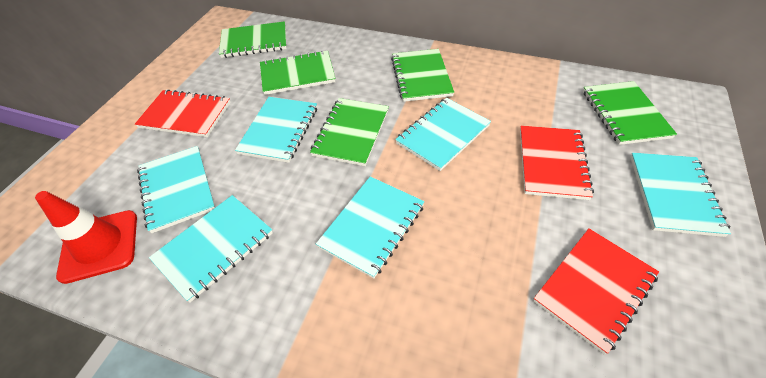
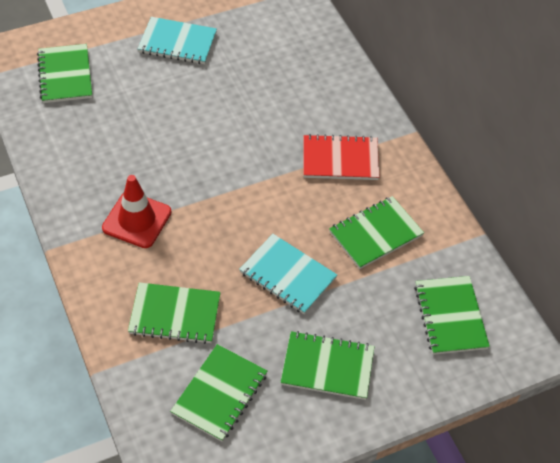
green notebook: [219,21,287,58] [260,50,336,95] [310,98,389,166] [391,49,454,102] [583,81,677,145] = 5 -> [37,44,92,103] [128,282,221,344] [170,344,267,442] [281,331,375,400] [329,196,424,269] [414,276,490,355] = 6
red notebook: [135,89,231,137] [520,126,594,200] [533,228,659,355] = 3 -> [304,134,380,180] = 1
turquoise notebook: [137,146,215,233] [149,195,273,303] [235,97,317,163] [316,176,425,279] [395,98,491,171] [630,153,731,237] = 6 -> [138,17,217,64] [239,234,337,314] = 2

